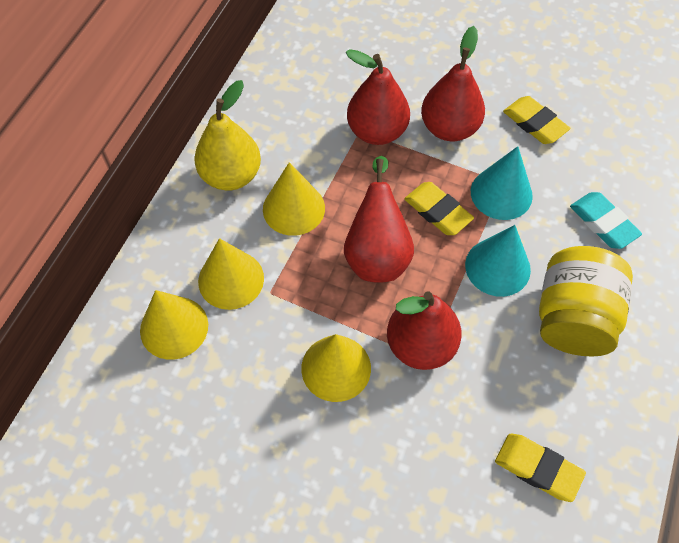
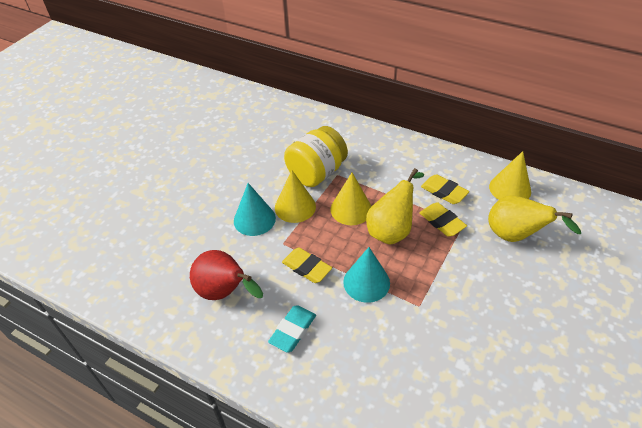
red pear: [344,156,414,283] [346,49,410,145] [387,291,462,370] [421,26,485,141] = 4 -> [190,250,263,300] = 1
yellow cone: [140,290,208,360] [198,238,264,310] [263,162,325,236] [301,334,371,402] = 4 -> [275,170,316,223] [330,173,372,225] [489,151,531,200] = 3
yellow pear: [194,80,261,191] = 1 -> [366,168,425,245] [488,195,581,242] = 2

